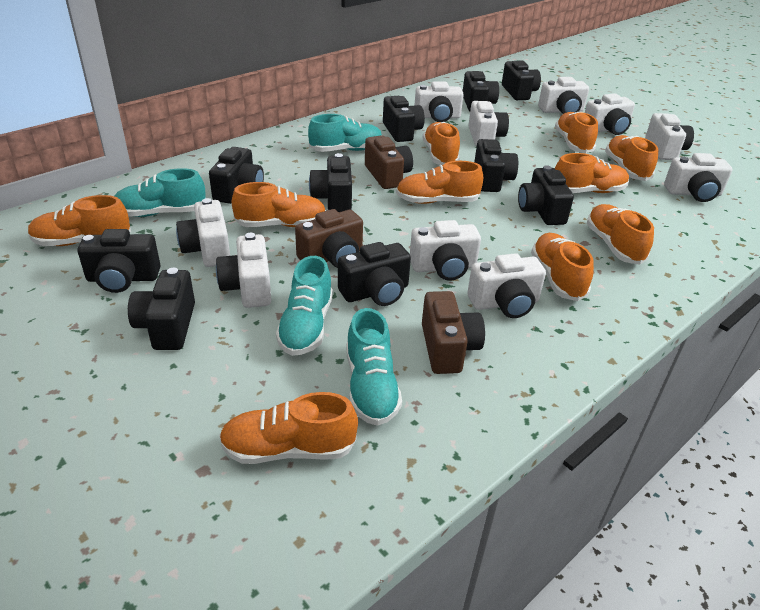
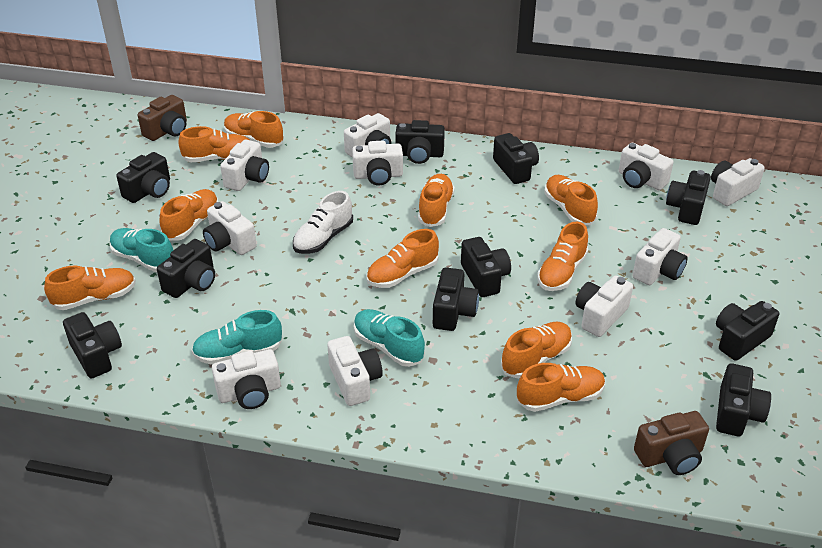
brown camera: [295,209,363,268] [365,135,413,189] [422,291,485,374] = 3 -> [138,95,187,141] [634,411,709,475] = 2
turquoise shoe: [114,168,206,217] [276,256,333,356] [308,114,382,152] [346,308,402,426] = 4 -> [109,228,173,272] [192,310,282,364] [354,309,425,367] = 3
white shoe: none = 0 -> [293,191,353,254] = 1

